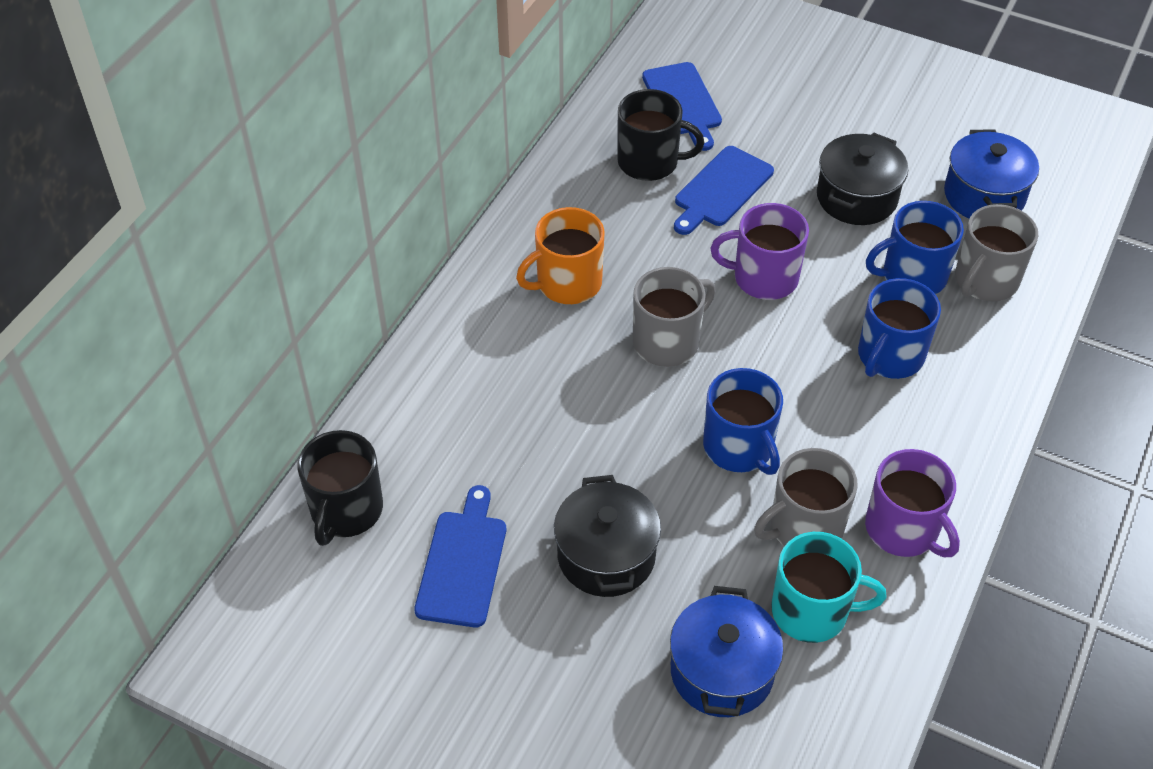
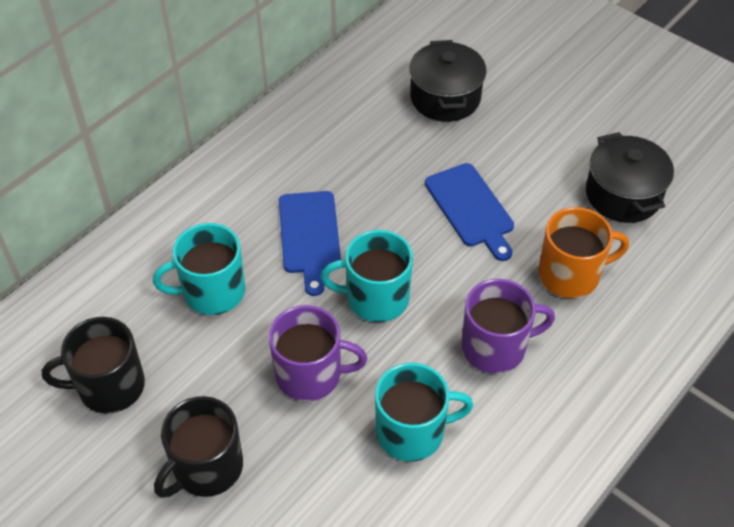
blue cutting board: [414,485,506,627] [642,62,722,151] [674,146,774,235] = 3 -> [279,191,341,296] [425,163,514,261] = 2
blue mug: [703,368,783,475] [858,278,941,379] [866,201,964,294] = 3 -> none = 0
blue pot: [670,586,784,717] [944,129,1039,218] = 2 -> none = 0
grey mug: [633,267,716,367] [754,448,858,546] [955,204,1038,301] = 3 -> none = 0
turquoise mug: [771,532,886,643] = 1 -> [153,223,245,315] [321,230,413,322] [375,363,474,462] = 3

